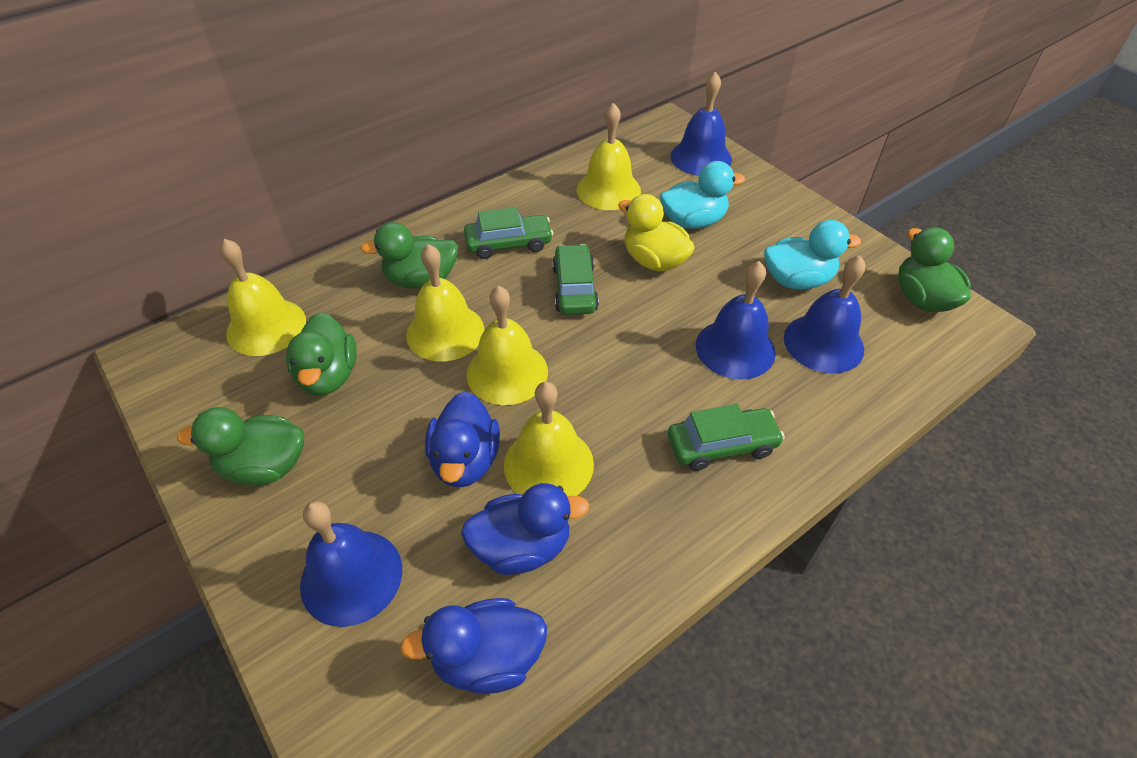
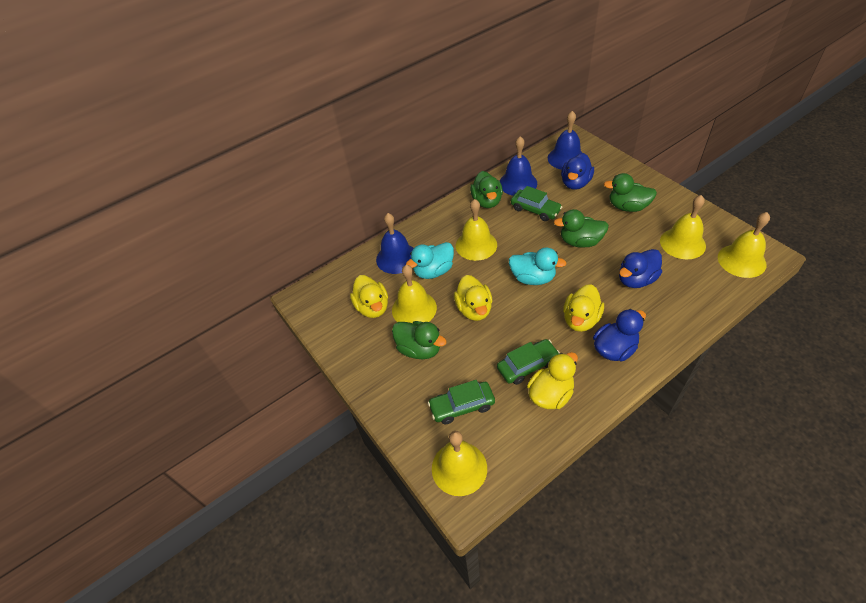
blue bell: [300,501,402,627] [670,72,732,176] [696,261,776,380] [784,255,866,374] = 4 -> [376,213,414,274] [500,136,537,196] [548,111,582,170] = 3
yellow duck: [618,194,695,272] = 1 -> [350,275,388,318] [454,275,493,321] [527,352,578,409] [563,284,604,332] = 4

